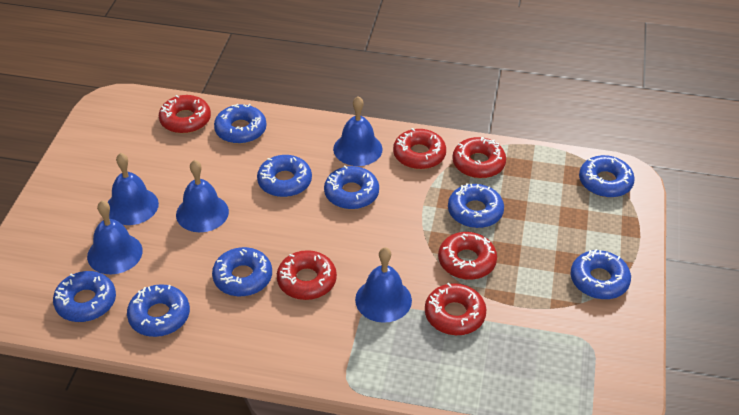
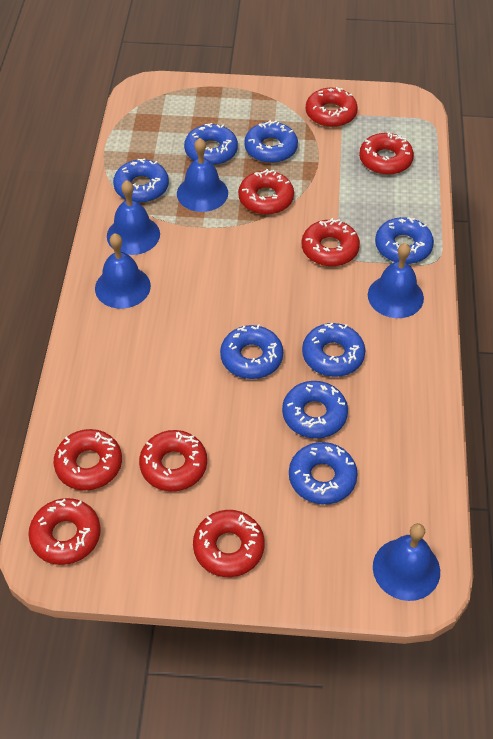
blue donut: [53,271,116,322] [127,284,190,337] [212,247,272,297] [214,104,266,144] [257,155,312,197] [324,165,379,209] [448,183,504,228] [570,249,631,299] [579,155,635,198] = 9 -> [113,158,169,203] [184,123,238,165] [220,324,283,379] [244,120,298,163] [282,381,348,439] [289,442,358,504] [302,323,365,377] [375,217,434,264] = 8
red donut: [159,95,211,134] [277,250,337,300] [393,128,446,169] [425,283,487,335] [438,232,497,280] [452,137,506,178] = 6 -> [28,498,101,565] [54,429,122,491] [139,430,207,492] [193,510,265,577] [238,169,294,215] [302,218,360,267] [306,87,358,127] [359,133,414,175] = 8

